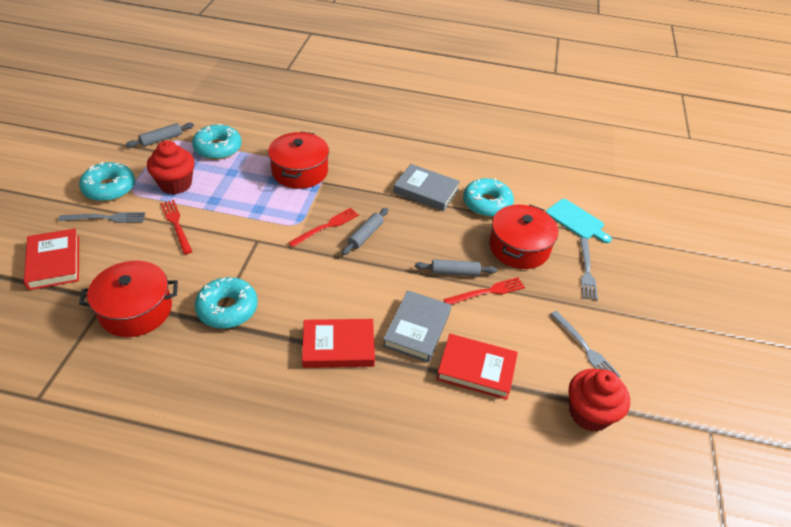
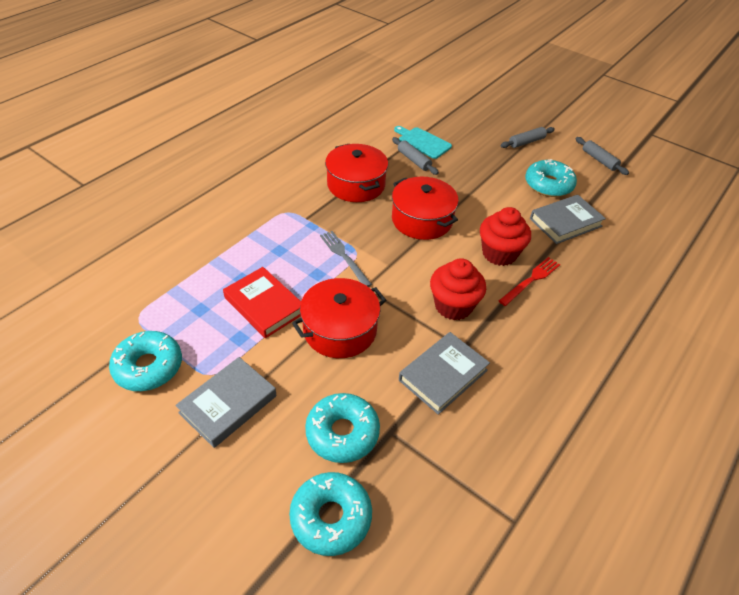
grey book: [383,290,451,363] [393,164,460,211] = 2 -> [175,357,277,448] [399,332,490,415] [530,195,606,244] = 3
grey fork: [59,212,145,223] [550,311,621,377] [580,238,598,300] = 3 -> [320,231,372,287] = 1
red book: [24,228,79,290] [302,319,375,368] [437,334,518,400] = 3 -> [223,267,301,338] = 1
red fork: [161,200,193,254] [288,208,359,247] [443,277,525,304] = 3 -> [499,257,560,306] = 1

